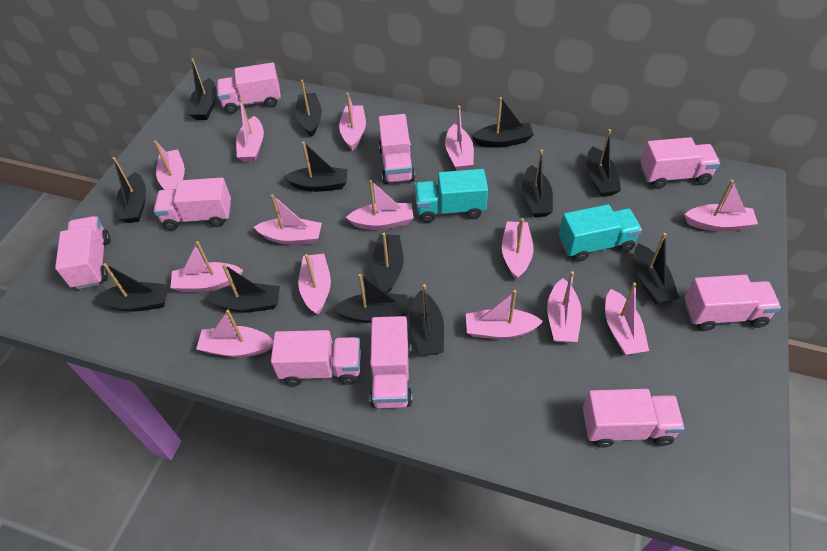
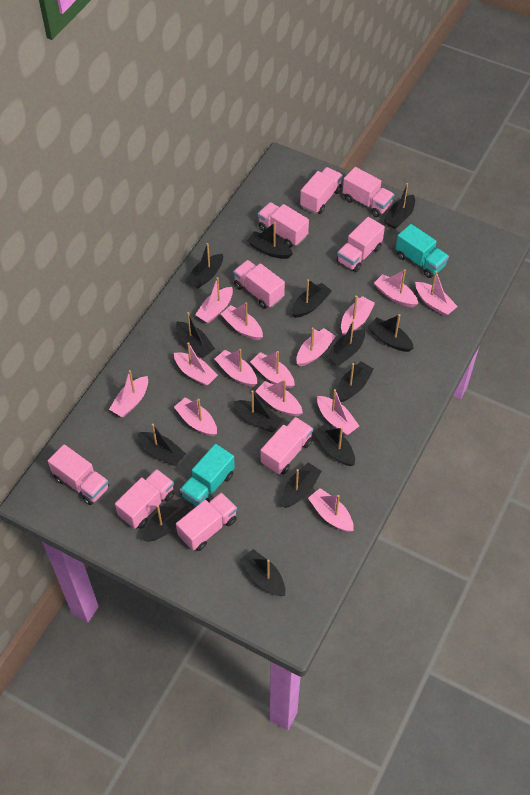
black boat: [95,263,169,312] [112,157,146,223] [189,58,217,120] [206,264,280,313] [284,141,348,192] [296,80,322,137] [333,274,408,323] [372,233,404,293] [409,284,444,356] [472,97,534,148] [522,149,553,217] [587,129,621,197] [634,233,679,304] = 13 -> [138,423,186,466] [143,498,191,542] [176,312,215,358] [185,243,223,289] [233,390,283,432] [240,549,285,596] [247,222,293,259] [281,463,321,508] [292,279,332,318] [314,423,355,466] [326,320,365,366] [337,361,374,402] [368,314,414,352] [384,183,415,229] = 14

